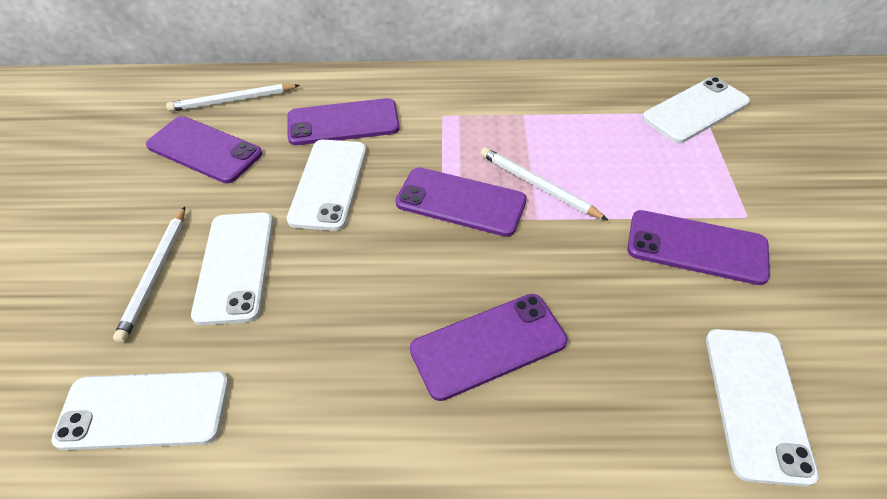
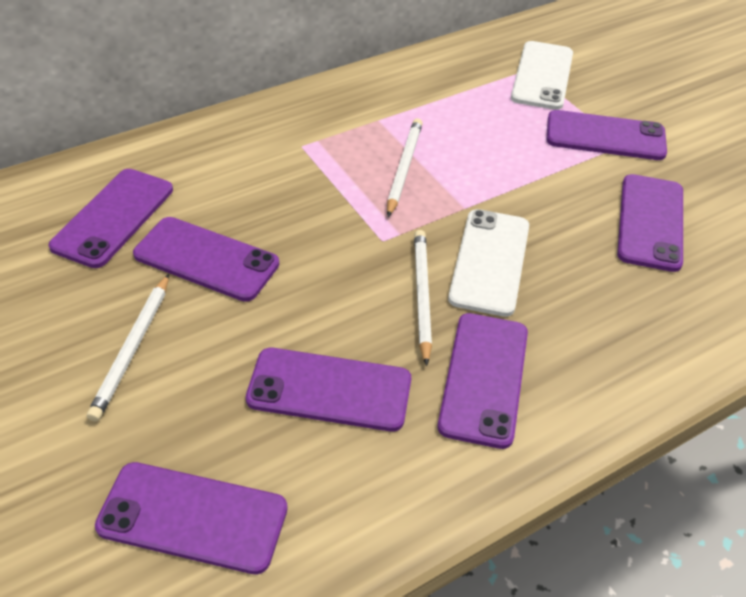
purple phone: [146,116,262,183] [288,98,400,145] [395,167,527,237] [410,294,567,401] [627,210,770,285] = 5 -> [48,169,173,268] [95,462,288,575] [133,217,279,302] [246,348,411,432] [438,313,528,449] [547,110,667,160] [617,174,683,272] = 7
white phone: [51,371,229,450] [191,212,273,325] [287,140,366,231] [642,77,750,143] [706,329,819,487] = 5 -> [448,209,529,317] [511,41,573,110] = 2

